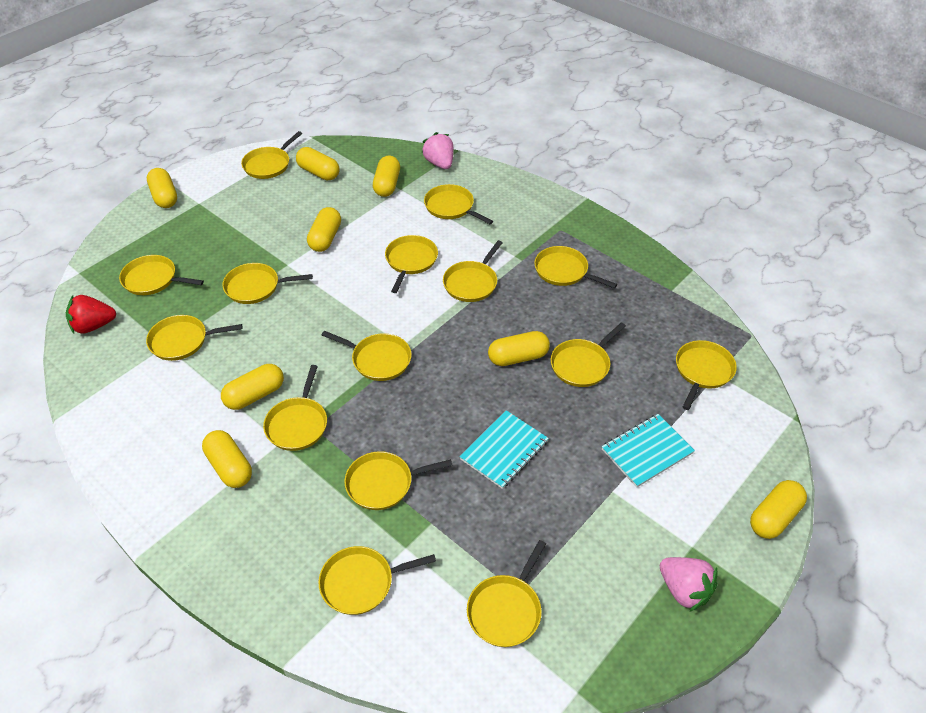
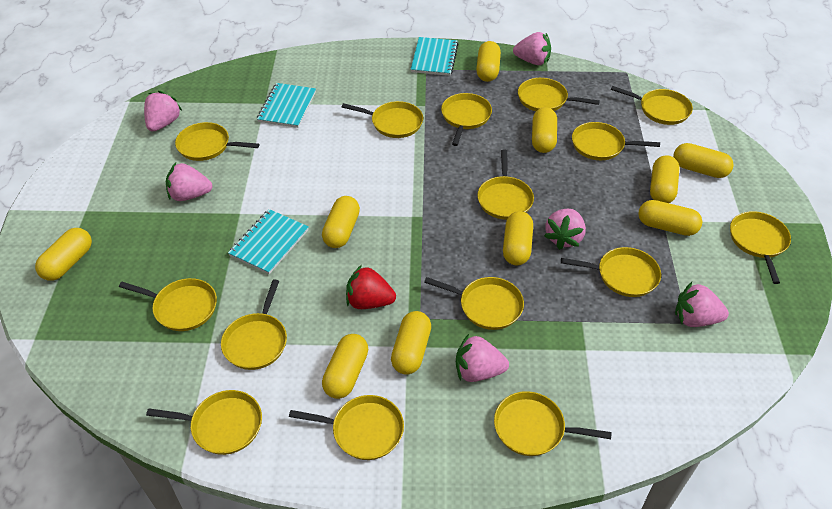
pink strawberry: [422,132,454,169] [660,557,717,612] = 2 -> [144,91,182,131] [166,163,212,201] [456,334,509,382] [513,32,551,65] [544,209,586,250] [675,282,729,327] = 6
turquoise notebook: [460,410,549,489] [602,414,695,488] = 2 -> [228,209,309,274] [257,83,316,128] [411,37,458,76] = 3
yellow capsule: [147,168,177,208] [202,430,252,488] [221,364,284,410] [296,147,339,181] [307,207,341,252] [373,155,400,197] [488,331,550,366] [750,480,807,539] = 8 -> [35,228,92,281] [322,196,360,248] [322,334,368,399] [391,311,431,375] [476,41,501,82] [503,211,533,265] [532,107,557,153] [638,200,702,236] [650,155,679,203] [673,143,734,178] = 10

